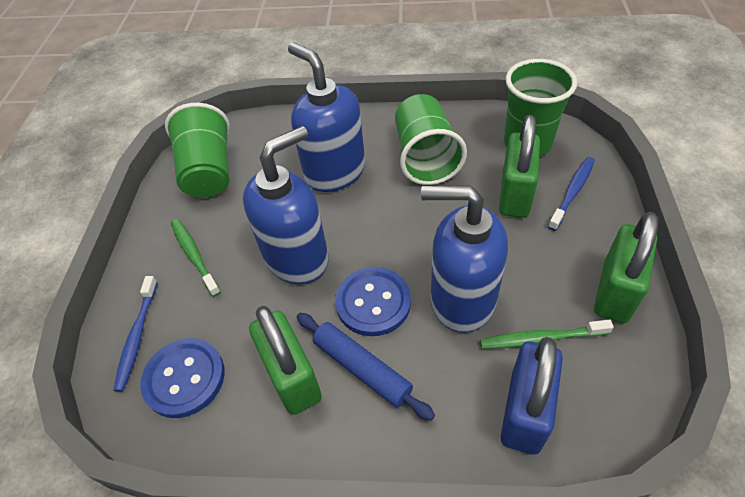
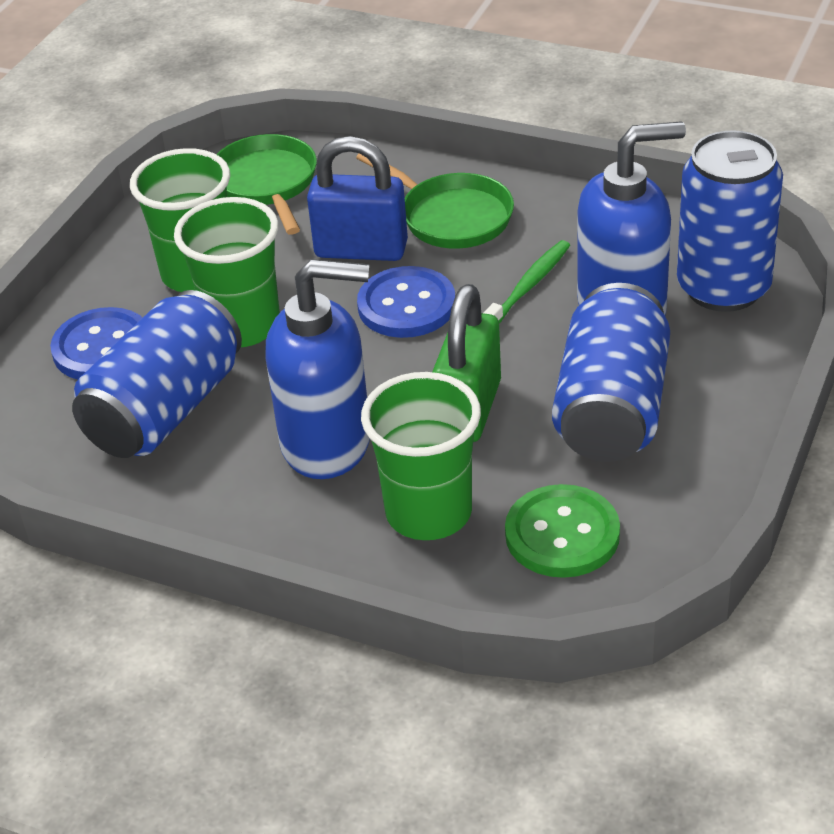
blue can: none = 0 -> [72,290,242,458] [552,283,670,462] [677,130,783,312] = 3
blue rolling pin: [297,313,435,421] = 1 -> none = 0
blue soap dispenser: [243,126,329,284] [288,43,365,192] [421,185,508,333] = 3 -> [265,259,370,479] [577,121,686,315] = 2
blue toothbrush: [113,276,158,392] [548,157,595,231] = 2 -> none = 0
green button: none = 0 -> [505,484,620,578] = 1
green padlock: [249,306,322,415] [499,115,540,218] [594,212,658,323] = 3 -> [432,284,501,442] = 1
green pan: none = 0 -> [216,134,317,235] [356,154,514,249] = 2
green toothbrush: [171,219,221,297] [480,319,614,349] = 2 -> [484,240,570,324] = 1

